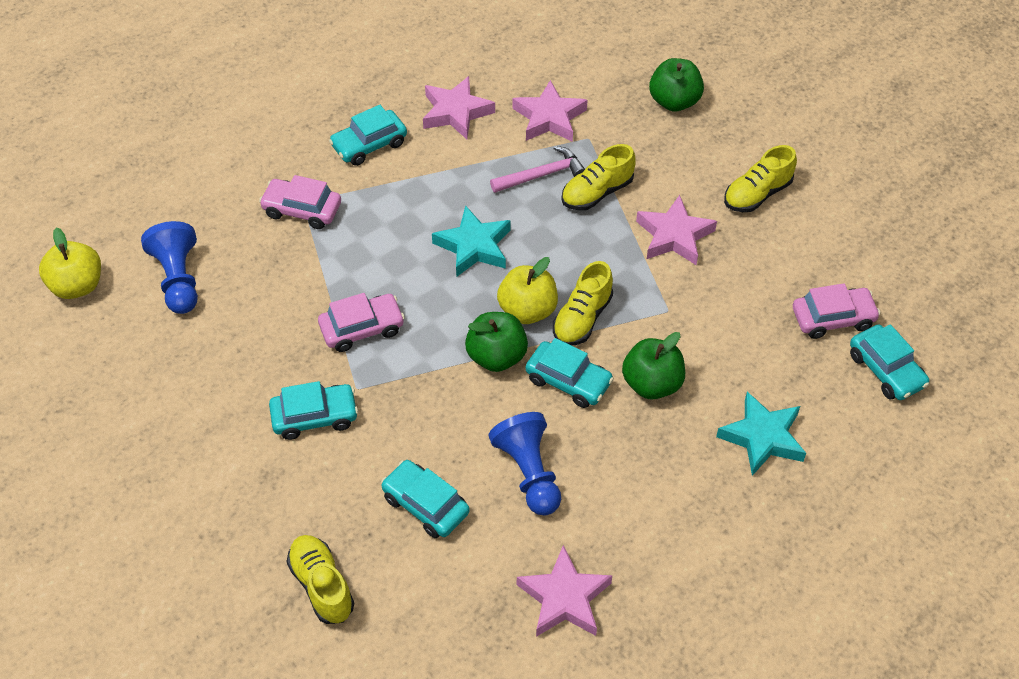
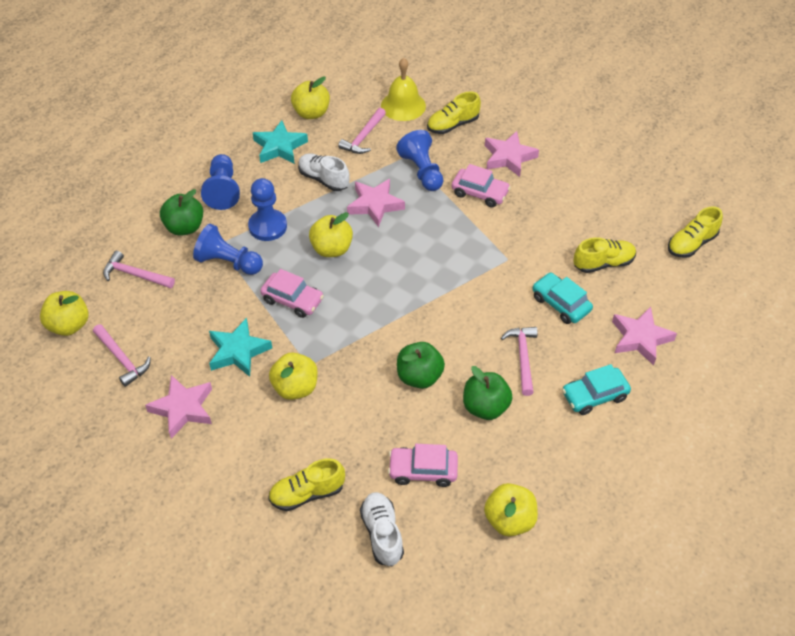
blue pawn: [141,221,198,314] [489,412,561,515] = 2 -> [193,224,263,275] [201,154,240,210] [248,178,287,241] [396,130,444,191] = 4
pink hammer: [490,146,585,193] = 1 -> [93,324,151,387] [103,251,175,289] [338,108,386,154] [501,327,538,396] = 4
turquoise car: [269,381,358,440] [329,105,407,166] [381,460,470,538] [526,338,614,408] [850,324,929,400] = 5 -> [533,273,593,324] [562,364,631,415] = 2
white shoe: none = 0 -> [298,153,349,191] [360,492,404,566] = 2
yellow apple: [39,227,101,299] [497,257,558,324] = 2 -> [40,291,88,336] [269,352,318,400] [291,76,330,119] [309,212,353,257] [484,483,538,536] = 5
yellow bell: none = 0 -> [381,58,426,121] = 1

